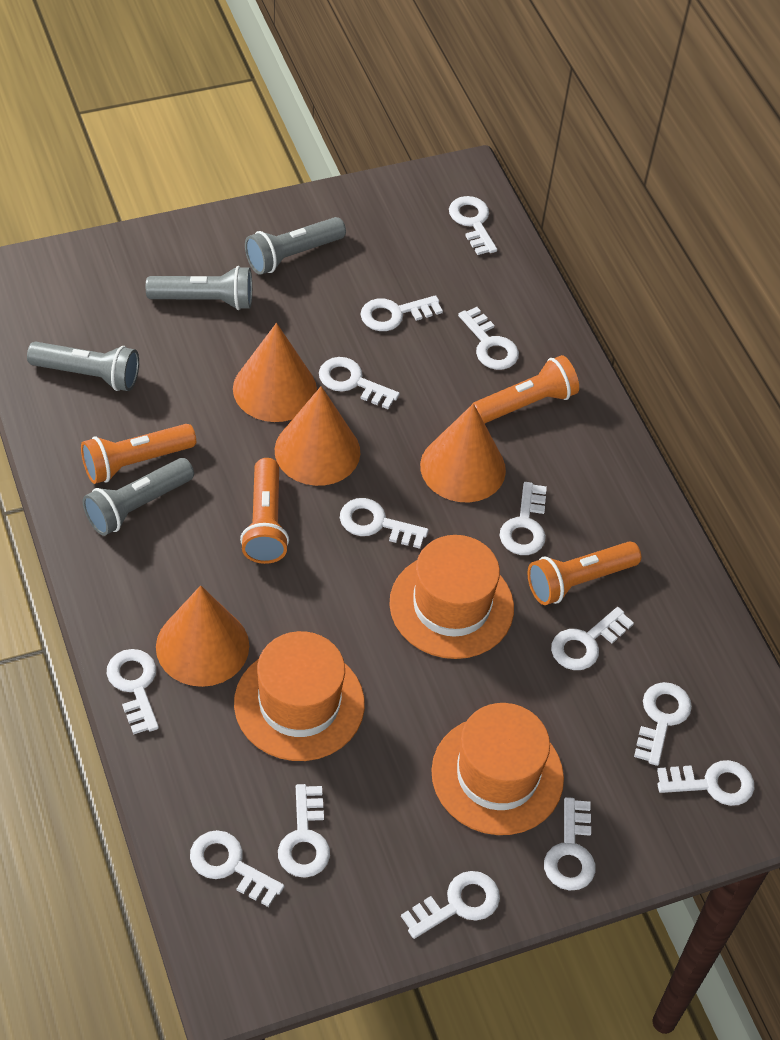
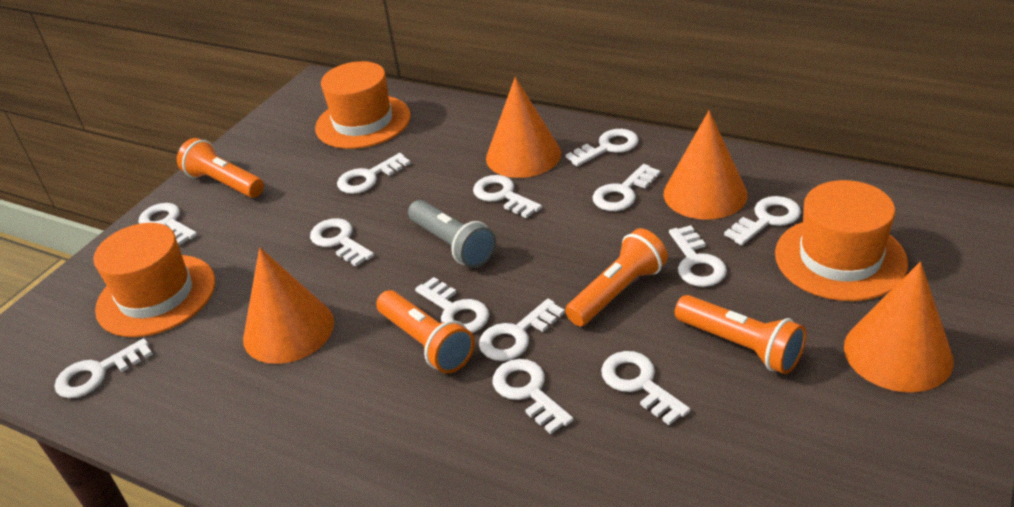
grey flashlight: [27,342,139,391] [83,458,194,536] [146,266,252,310] [245,217,346,275] = 4 -> [408,200,496,268] = 1
white key: [107,649,159,735] [190,830,285,907] [278,784,330,878] [319,357,400,409] [340,498,429,549] [361,295,443,331] [401,871,500,939] [449,196,497,255] [458,307,519,370] [500,482,547,555] [544,797,595,891] [551,607,634,670] [634,682,692,766] [657,760,754,806] = 14 -> [55,338,152,398] [139,203,197,245] [310,218,374,266] [337,153,411,194] [415,277,489,333] [473,175,542,218] [479,299,565,361] [493,359,574,434] [566,129,639,166] [592,164,660,211] [601,351,690,425] [669,225,727,287] [724,196,801,245] = 13

